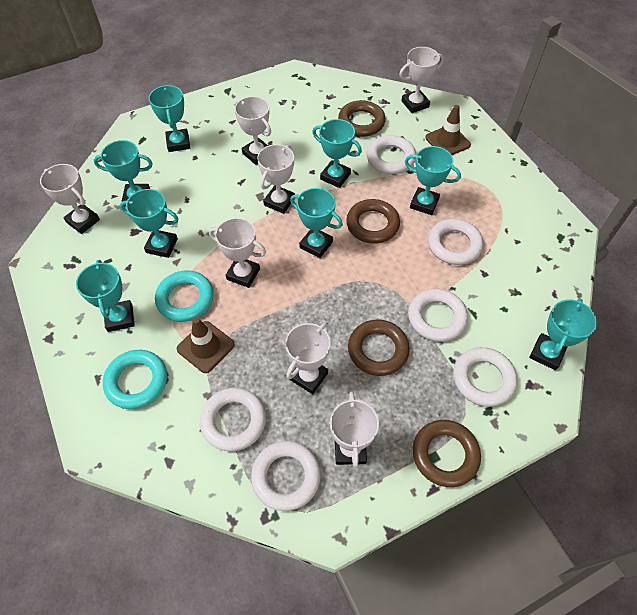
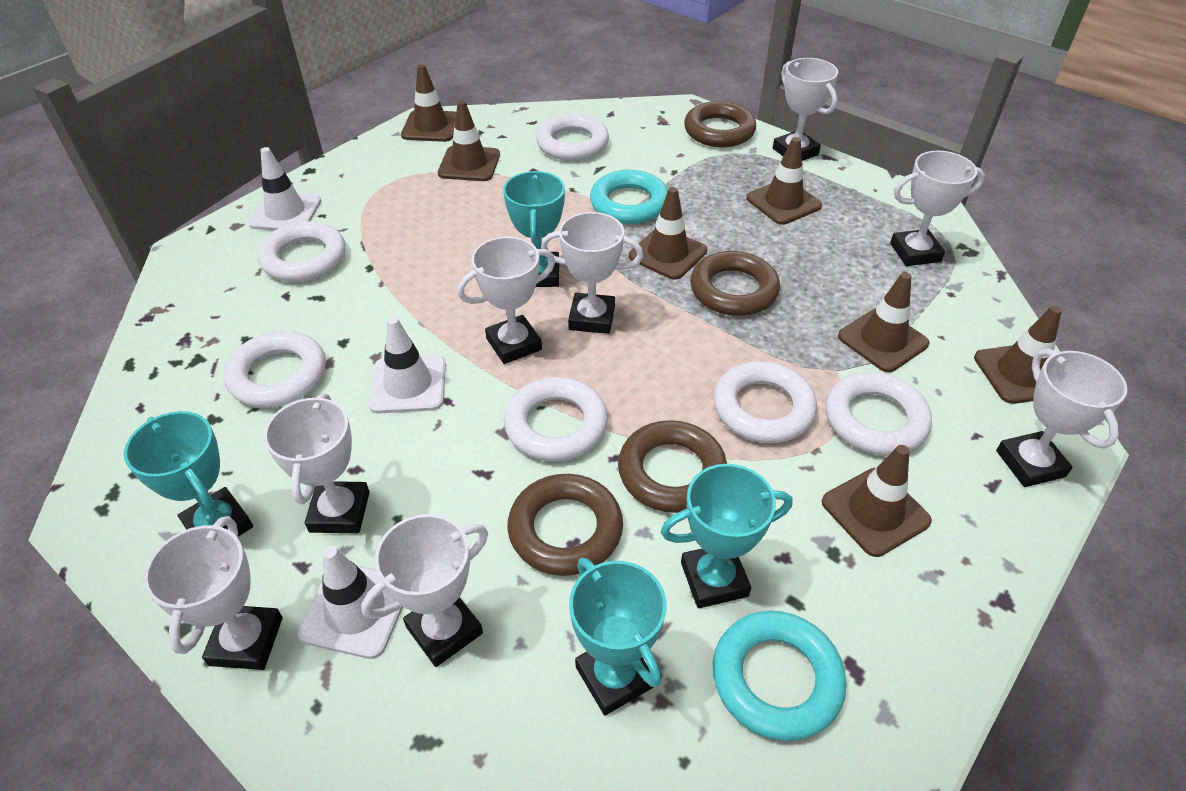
brown traffic cone: [177,317,235,373] [425,105,471,155] = 2 -> [401,64,456,142] [438,100,500,181] [629,187,707,280] [746,137,822,225] [822,445,932,557] [838,272,929,372] [974,305,1062,404] = 7
turquoise trophy: [76,260,135,332] [94,140,153,207] [120,189,178,258] [149,85,190,152] [290,188,343,258] [312,119,362,188] [405,146,461,215] [529,298,597,370] = 8 -> [124,411,253,536] [503,171,565,287] [569,558,667,715] [661,464,793,608] = 4
white traffic cone: none = 0 -> [248,147,321,231] [297,546,403,659] [369,316,446,413] = 3
white trophy: [40,164,100,234] [209,218,266,288] [235,96,271,165] [257,144,295,214] [285,322,331,394] [330,392,379,468] [399,47,444,113] = 7 -> [144,516,283,670] [264,393,370,533] [361,514,488,667] [458,237,555,364] [541,212,643,334] [773,58,838,161] [890,151,985,266] [996,349,1128,487] = 8

